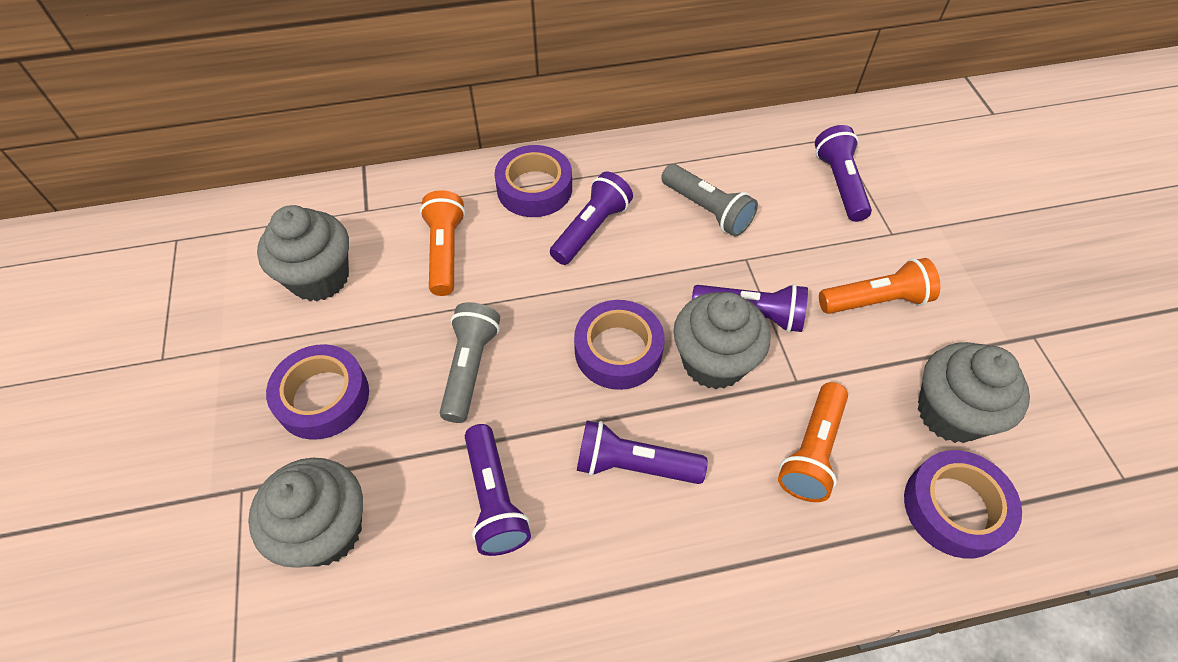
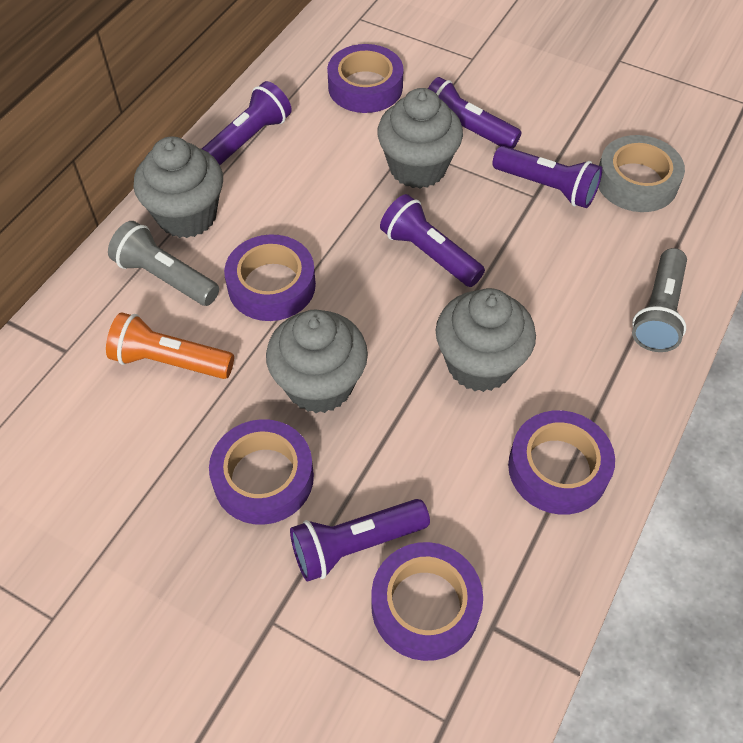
grey tape: none = 0 -> [598,135,685,212] = 1
orange flashlight: [420,190,465,296] [778,382,848,502] [819,258,940,314] = 3 -> [106,312,234,379] = 1
purple tape: [266,344,369,440] [495,145,572,217] [574,300,664,390] [904,450,1022,558] = 4 -> [209,419,314,525] [224,234,316,321] [327,44,404,113] [371,542,483,661] [508,410,615,515] = 5

